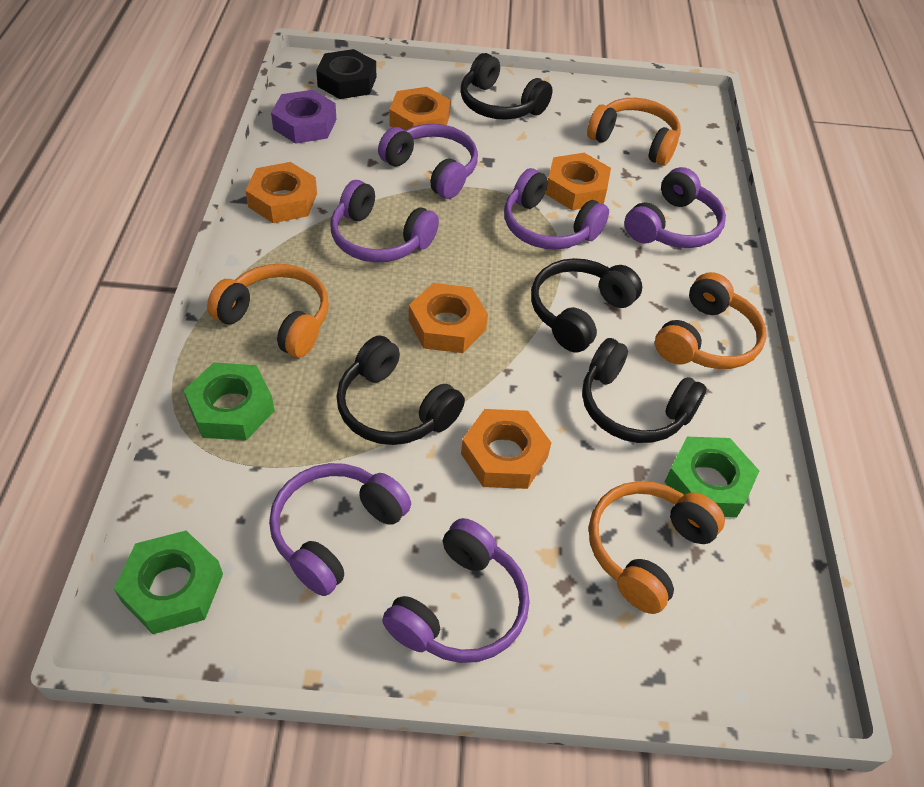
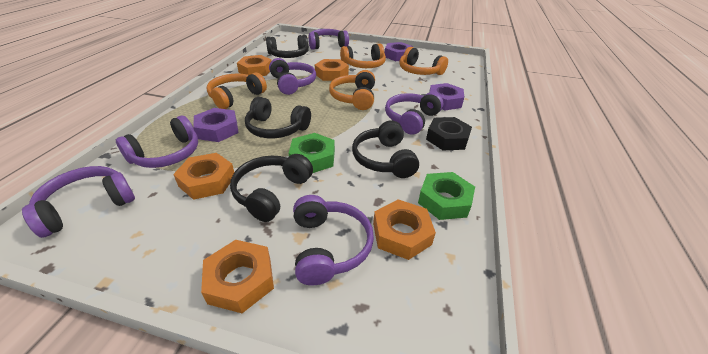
green nut: [114,531,223,634] [184,363,275,440] [665,437,759,518] = 3 -> [288,133,335,173] [418,172,475,220] = 2
purple nut: [271,90,337,144] = 1 -> [193,108,239,142] [384,42,413,61] [429,83,464,111] = 3

